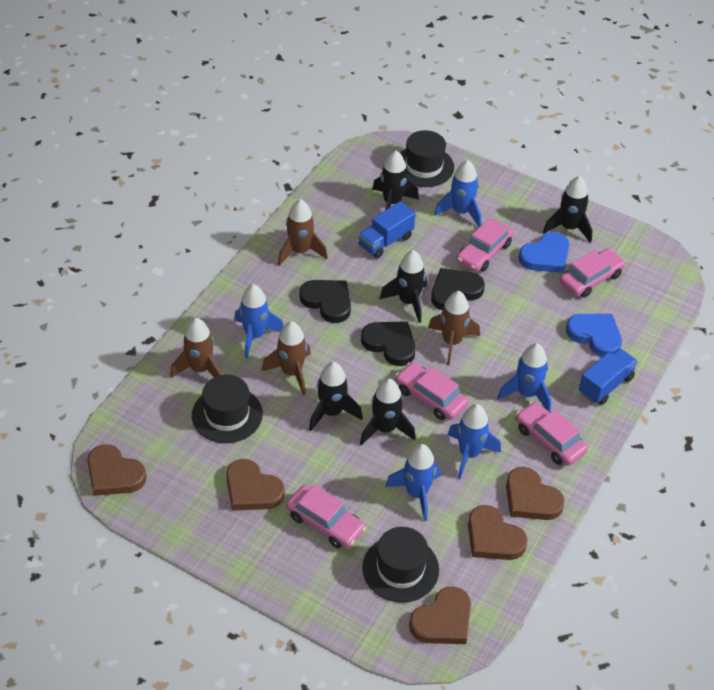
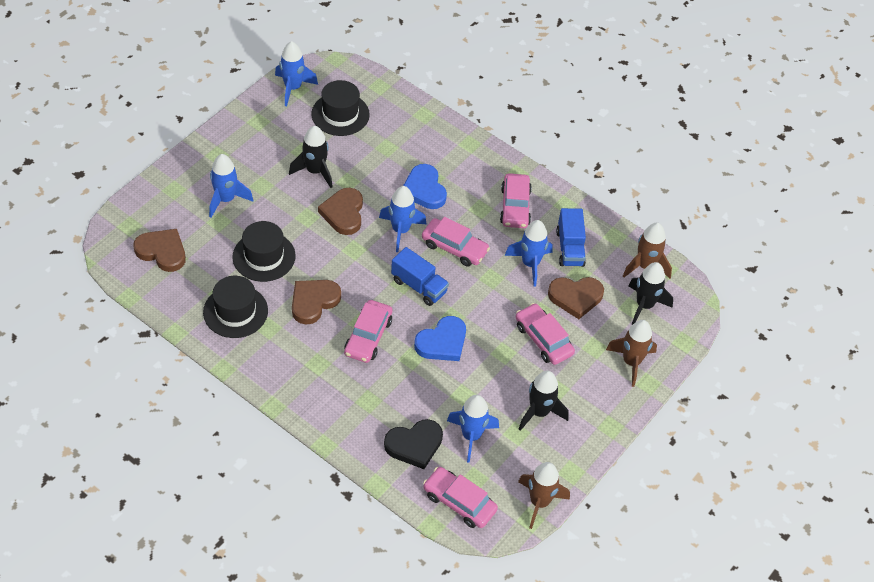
black heart: [299,280,351,323] [361,321,415,366] [431,268,485,310] = 3 -> [384,419,443,469] = 1
black rocket: [309,362,363,431] [360,379,415,445] [372,151,419,210] [380,250,427,323] [543,176,593,243] = 5 -> [289,126,333,188] [519,371,569,431] [628,262,673,325] = 3
brown heart: [87,444,146,496] [226,459,285,511] [409,586,471,644] [468,505,528,560] [506,467,565,520] = 5 -> [133,229,186,272] [292,280,341,325] [318,188,363,235] [548,277,604,319] = 4
brown rocket: [170,318,221,378] [262,321,311,395] [278,199,328,266] [428,291,480,365] = 4 -> [518,462,570,529] [606,320,657,387] [623,223,672,279] = 3

